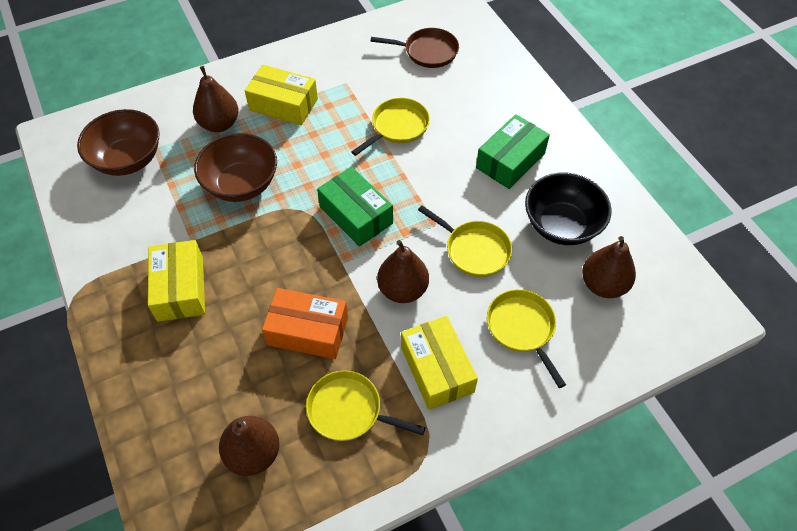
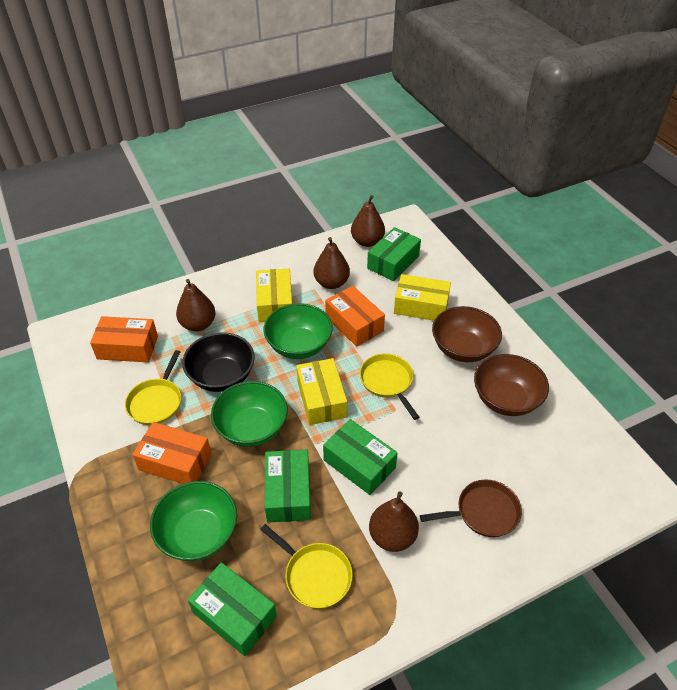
green bowl: none = 0 -> [150,481,237,561] [211,381,288,447] [264,303,333,359] = 3
green box: [317,167,393,247] [476,114,550,189] = 2 -> [188,562,277,656] [265,450,311,523] [323,419,398,495] [367,227,421,281] = 4
orange box: [262,288,348,359] = 1 -> [90,316,158,362] [133,422,211,484] [325,286,385,347] = 3
yellow pan: [306,370,426,441] [351,98,430,156] [418,205,512,277] [487,289,566,388] = 4 -> [125,350,181,425] [260,524,353,608] [360,354,419,420] = 3

